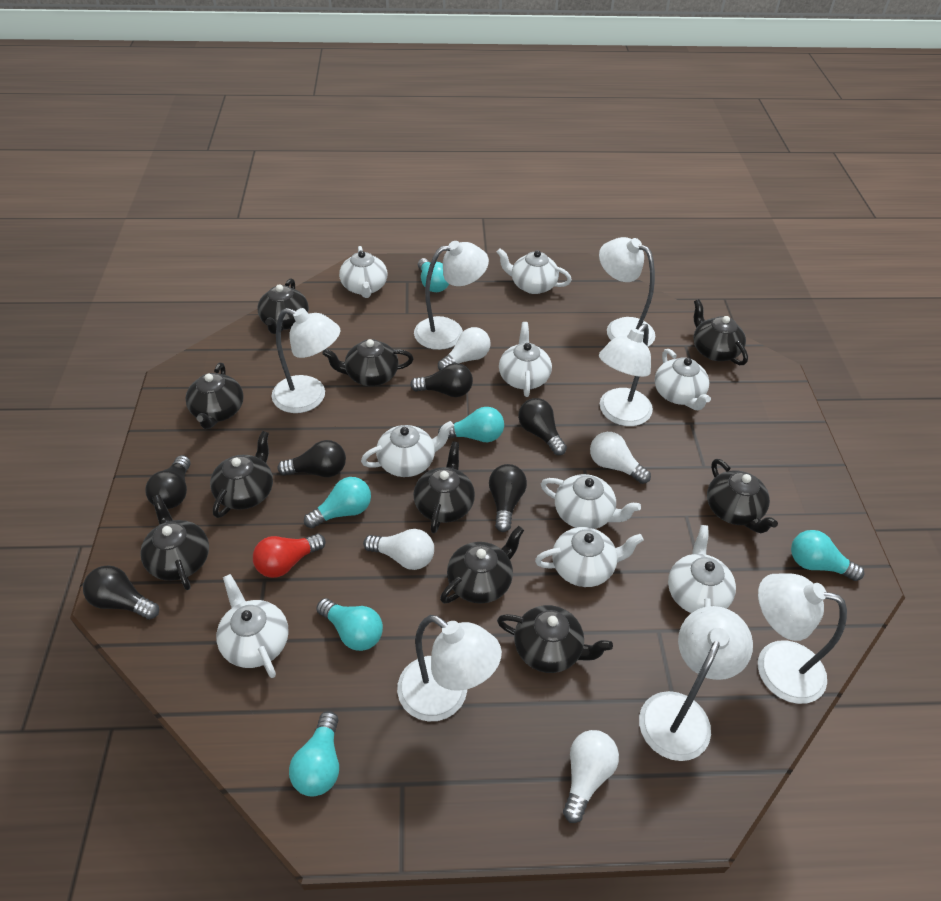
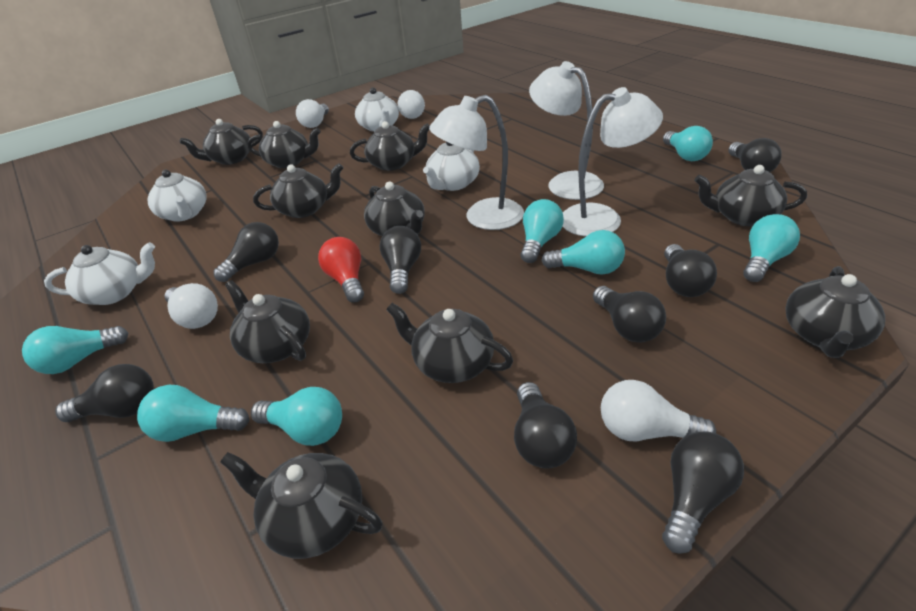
black light bulb: [83,565,159,620] [145,455,190,509] [277,440,346,477] [410,363,473,397] [489,464,527,532] [518,398,567,455] = 6 -> [55,364,154,422] [213,222,279,282] [379,226,421,294] [514,382,577,469] [593,286,666,343] [662,432,744,554] [664,244,717,297] [728,138,781,172] = 8
turquoise light bulb: [289,711,339,797] [304,477,371,528] [316,598,383,651] [418,258,449,292] [438,407,504,442] [791,530,864,581] = 6 -> [22,326,128,374] [137,385,249,442] [251,387,342,446] [520,199,564,263] [541,230,625,275] [663,126,713,161] [743,214,800,282] = 7
white lamp: [271,308,340,413] [397,615,502,721] [414,241,489,350] [599,237,655,347] [599,324,653,426] [639,606,753,761] [758,573,847,704] = 7 -> [429,95,524,230] [529,61,604,200] [562,87,663,237] = 3
white teapot: [216,574,289,678] [339,246,387,298] [361,421,454,477] [497,248,572,294] [499,322,552,397] [535,527,644,587] [541,474,641,529] [655,349,711,410] [668,525,736,613] = 9 -> [44,242,155,305] [147,170,207,222] [355,87,399,132] [423,142,480,191] = 4

